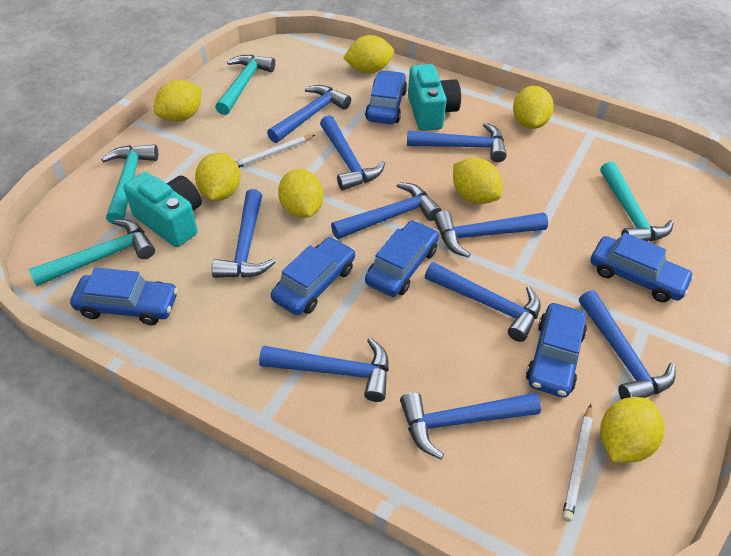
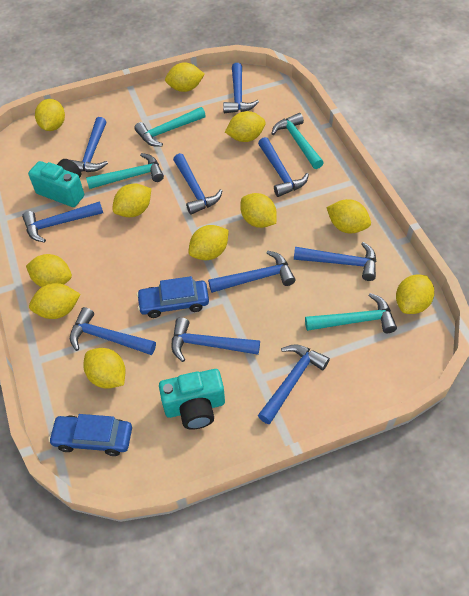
blue car: [70,267,178,325] [271,237,355,315] [365,70,407,124] [365,220,439,297] [526,303,587,398] [591,233,694,302] = 6 -> [48,414,132,456] [137,276,209,318] = 2
white pencil: [236,135,315,168] [562,404,593,522] = 2 -> none = 0
yellow lemon: [154,80,202,122] [195,152,240,201] [278,169,324,218] [343,35,394,74] [453,158,502,204] [513,86,554,129] [600,397,664,463] = 7 -> [26,254,72,287] [29,283,81,319] [35,99,65,131] [83,348,126,388] [112,183,151,217] [165,62,205,92] [189,225,229,260] [225,111,266,142] [240,193,277,228] [327,199,371,233] [396,275,434,314] = 11

